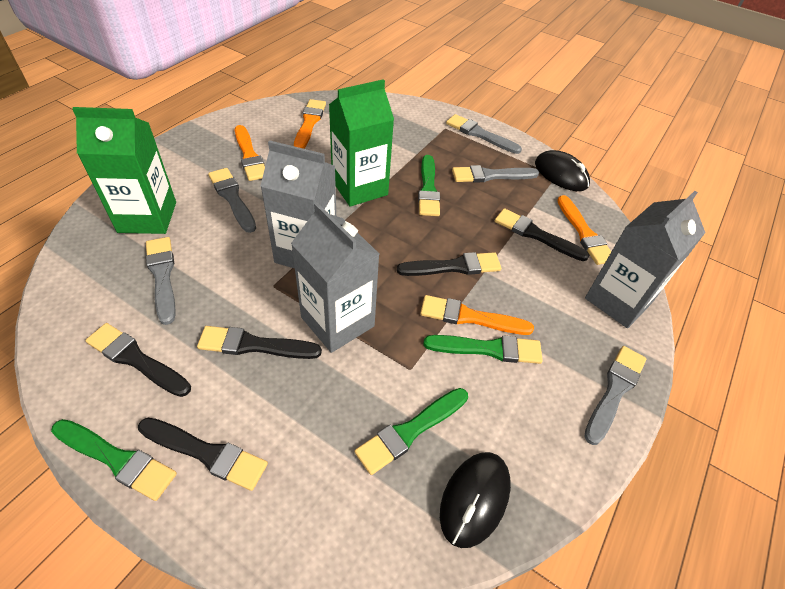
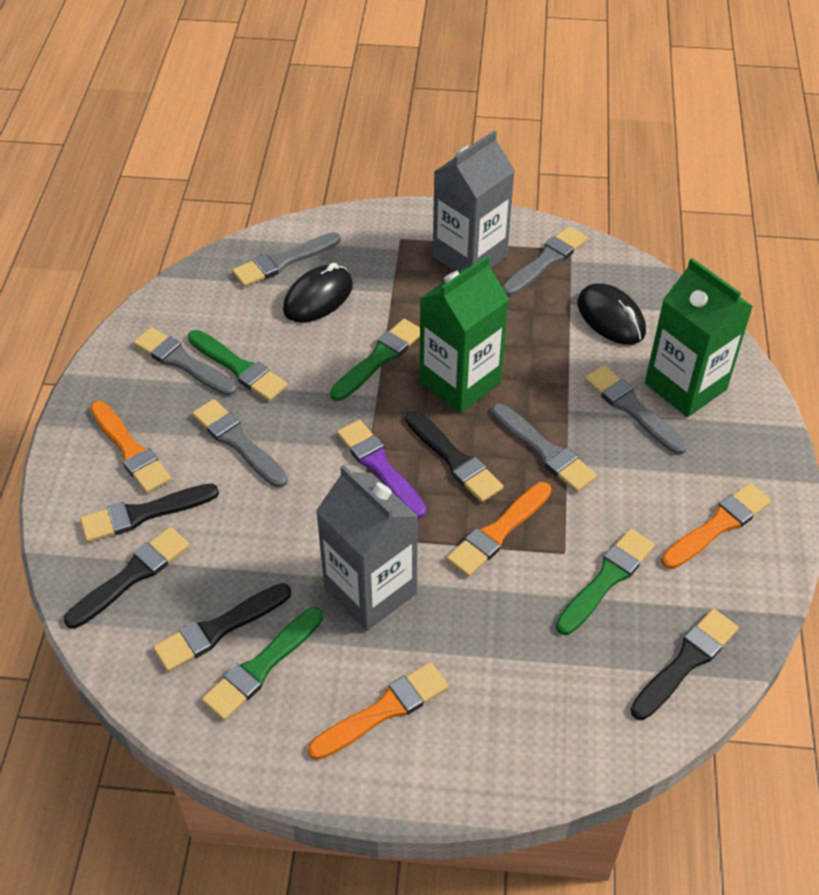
grey brush: [146,237,175,325] [208,168,256,233] [446,114,522,154] [452,165,539,183] [584,346,646,445] = 5 -> [133,327,237,396] [192,399,288,488] [232,232,341,287] [492,404,597,492] [502,226,587,296] [584,365,687,455] = 6
grey carton: [261,140,336,268] [291,202,379,353] [585,191,706,328] = 3 -> [316,465,418,631] [433,130,515,272] = 2
purple brush: none = 0 -> [337,420,426,518] = 1

